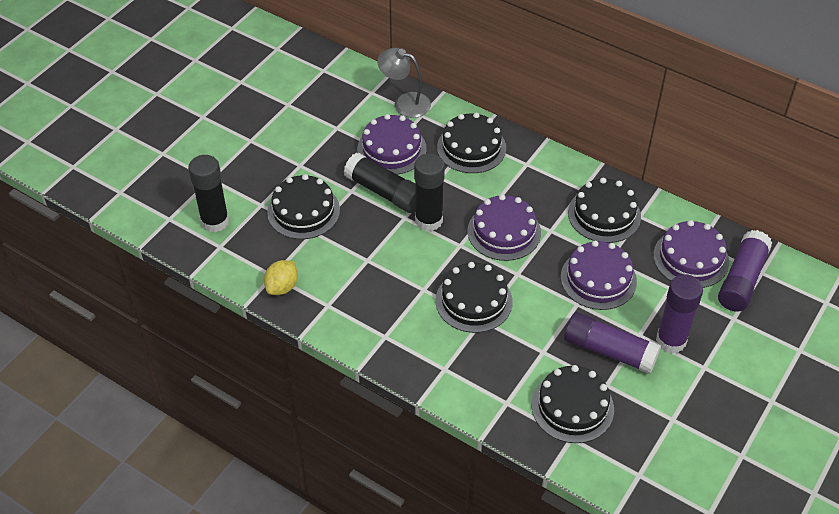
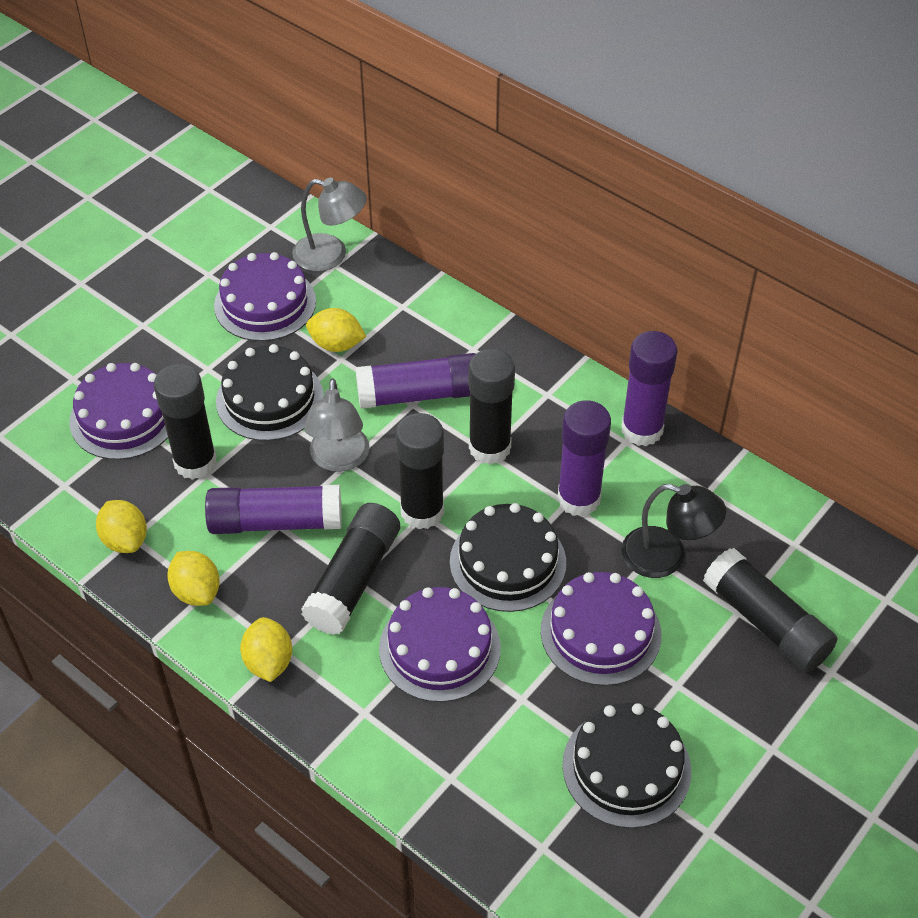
black cake: [267,174,340,239] [436,262,513,333] [437,113,506,173] [532,365,614,443] [568,178,641,243] = 5 -> [216,344,324,441] [450,503,566,612] [562,703,691,828] = 3
black glue stick: [188,155,229,232] [344,153,416,213] [414,154,445,231] = 3 -> [154,364,217,480] [301,503,400,635] [396,413,444,529] [468,349,515,465] [703,548,837,672] = 5
black lamp: none = 0 -> [621,484,726,578] = 1
grey lamp: [377,48,431,118] = 1 -> [292,178,367,272] [304,378,370,472] = 2
purple glue stick: [564,312,661,374] [656,274,703,353] [718,230,772,312] = 3 -> [205,485,342,534] [356,353,476,409] [557,400,611,517] [621,331,677,446] = 4
yellow lemon: [264,260,298,295] = 1 -> [96,500,147,553] [167,551,220,606] [240,617,292,682] [306,308,367,352] = 4

